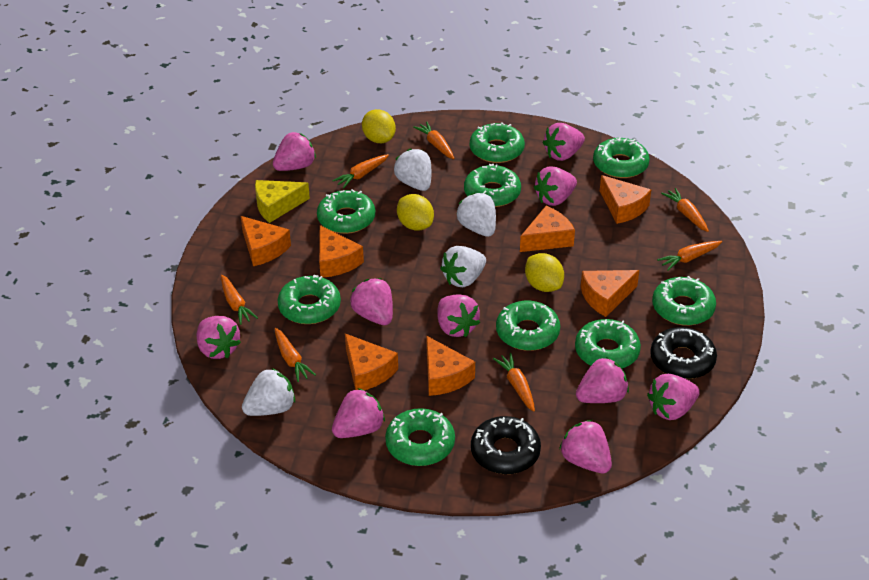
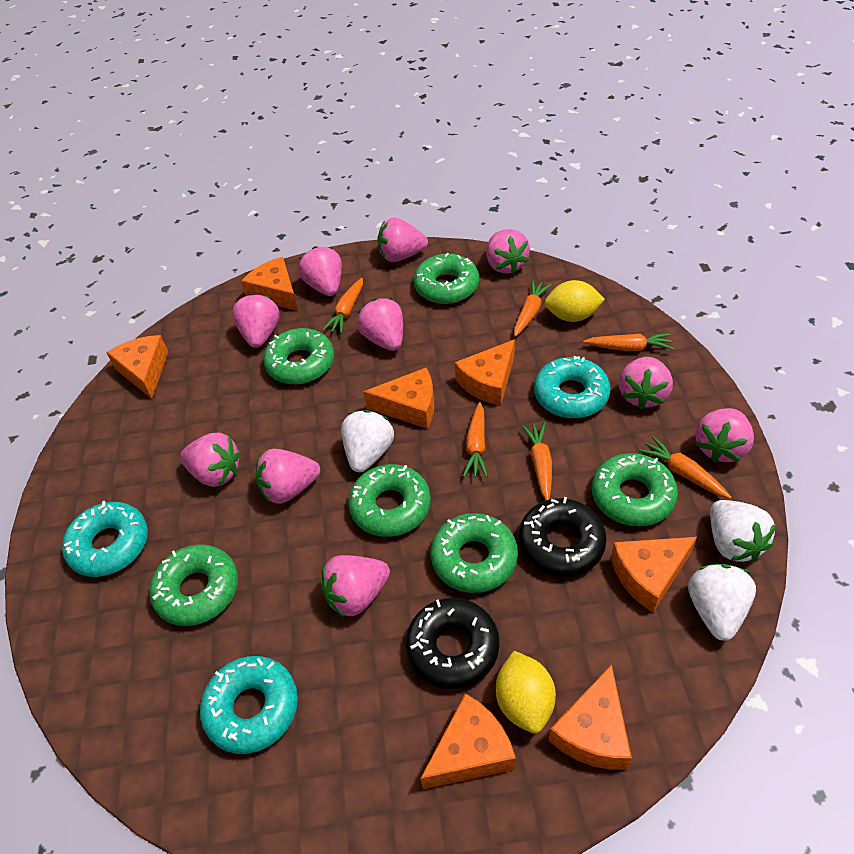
green donut: [277,275,341,324] [317,189,375,234] [385,408,455,466] [464,164,521,207] [470,122,525,163] [496,301,560,351] [575,319,641,368] [593,137,650,178] [652,276,716,326] = 9 -> [149,544,238,626] [263,328,334,384] [348,464,431,537] [414,253,479,304] [431,513,518,593] [592,453,678,526] = 6
orange carrot: [221,275,258,325] [275,328,316,382] [332,154,389,188] [413,122,455,159] [493,353,535,412] [657,241,722,270] [661,188,709,232] = 7 -> [323,278,363,334] [463,402,488,477] [514,280,552,337] [522,422,552,500] [583,333,673,351] [639,436,731,499] = 6
turquoise donut: none = 0 -> [62,501,148,577] [200,656,298,754] [534,356,611,418] = 3
white strawberry: [242,368,295,416] [394,149,432,191] [440,246,486,287] [456,193,496,237] = 4 -> [341,410,394,472] [688,564,756,641] [710,500,776,562] = 3
yellow cheese: [255,180,310,223] = 1 -> none = 0
yellow lemon: [362,109,396,143] [397,194,434,231] [525,253,564,292] = 3 -> [496,651,556,733] [545,280,605,322] = 2

